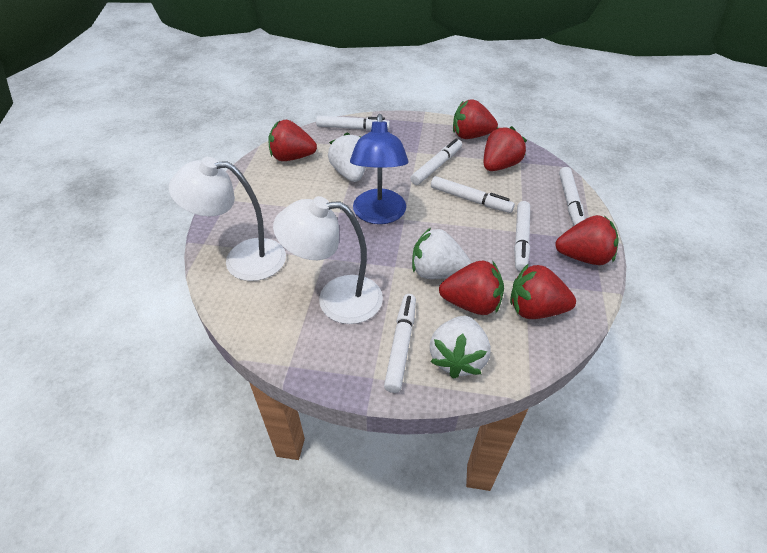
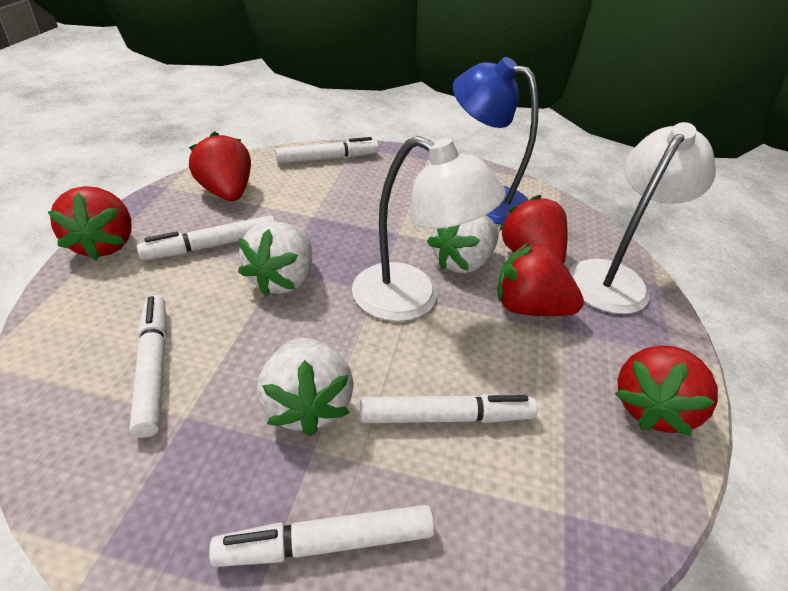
red strawberry: [268,120,317,161] [439,261,504,315] [453,99,498,139] [484,126,527,171] [510,263,576,319] [555,215,619,265] = 6 -> [48,186,132,261] [189,131,251,201] [497,242,584,316] [499,195,567,263] [615,345,718,436] = 5
white marker: [316,116,390,130] [384,294,416,393] [410,138,462,185] [431,176,515,213] [514,201,530,272] [559,167,585,226] = 6 -> [129,295,167,438] [137,215,275,260] [209,505,435,567] [275,137,379,164] [360,394,538,423] = 5

